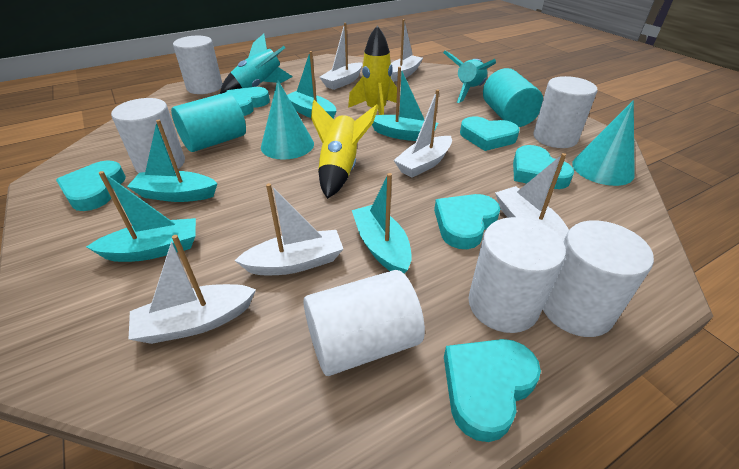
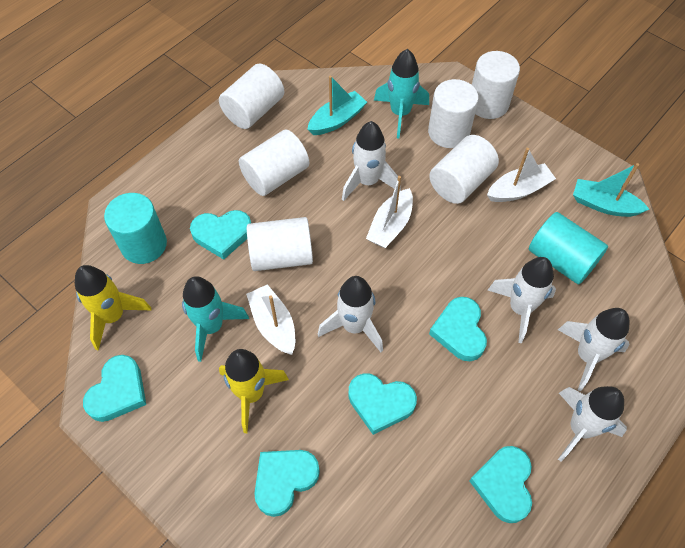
turquoise boat: [86,171,196,262] [127,120,218,202] [287,51,336,119] [352,173,412,274] [372,67,438,141] = 5 -> [307,76,367,135] [573,163,649,217] = 2
turquoise cone: [261,80,314,160] [572,100,635,186] = 2 -> none = 0
white boat: [129,235,256,344] [234,183,343,275] [319,23,363,90] [391,19,423,82] [394,89,452,177] [495,153,569,241] = 6 -> [246,284,295,355] [366,176,413,248] [487,148,556,202] = 3
white rocket: none = 0 -> [318,276,383,352] [342,121,401,201] [488,257,556,343] [558,308,630,391] [558,386,627,461] = 5

